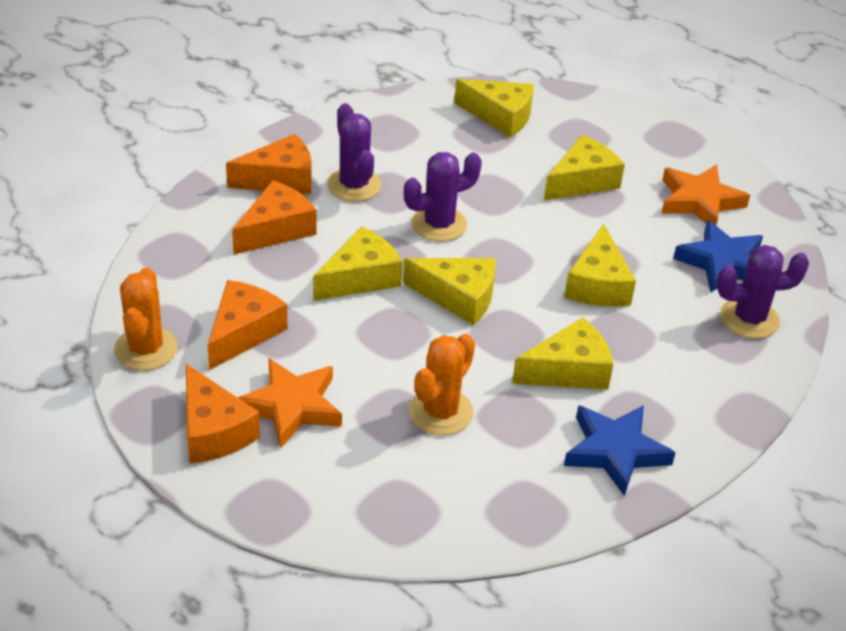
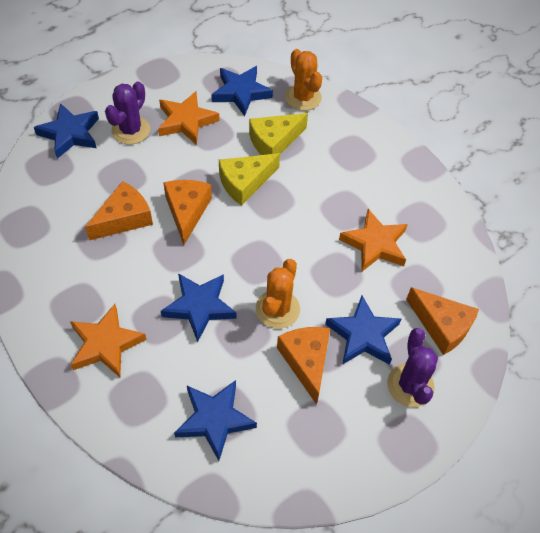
blue star: [564,405,676,497] [673,220,763,293] = 2 -> [34,103,99,159] [161,273,237,342] [174,380,257,461] [211,66,273,116] [325,296,401,365] = 5
orange star: [238,358,342,449] [661,165,750,225] = 2 -> [70,304,147,377] [158,91,220,145] [339,209,408,271] = 3
purple cactus: [327,103,382,202] [404,152,482,242] [717,245,809,339] = 3 -> [105,81,150,145] [387,328,438,407] = 2
yellow cheese: [313,226,403,301] [403,258,496,325] [454,79,534,138] [512,317,613,390] [544,135,625,201] [564,224,636,307] = 6 -> [219,153,280,206] [249,113,308,155] = 2

